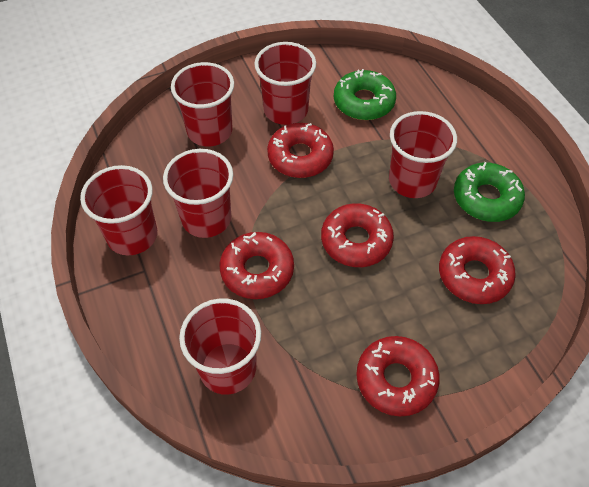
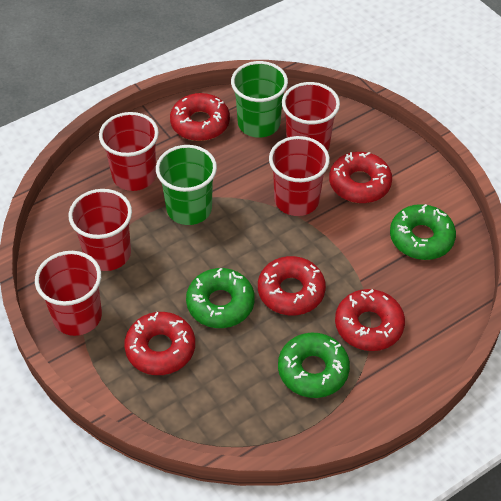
green cup: none = 0 -> [156,145,217,225] [231,61,288,138] = 2
green donut: [334,69,396,120] [454,162,525,222] = 2 -> [186,268,255,328] [278,333,350,398] [390,204,456,260] = 3
red cup: [80,165,157,255] [163,149,233,238] [171,62,234,146] [179,298,261,395] [254,42,316,125] [389,111,457,198] = 6 -> [35,251,102,336] [69,189,132,271] [99,112,159,191] [269,136,330,216] [282,82,340,151] = 5

